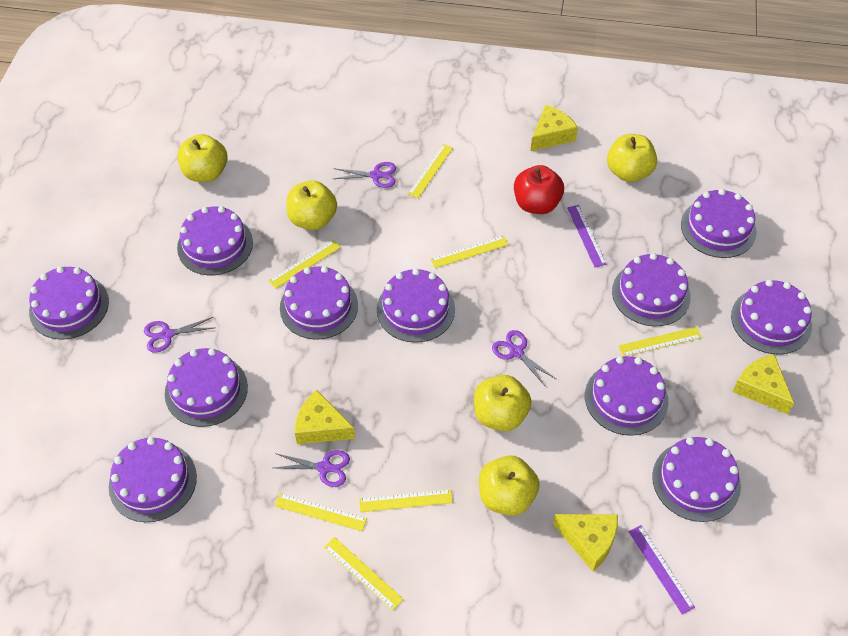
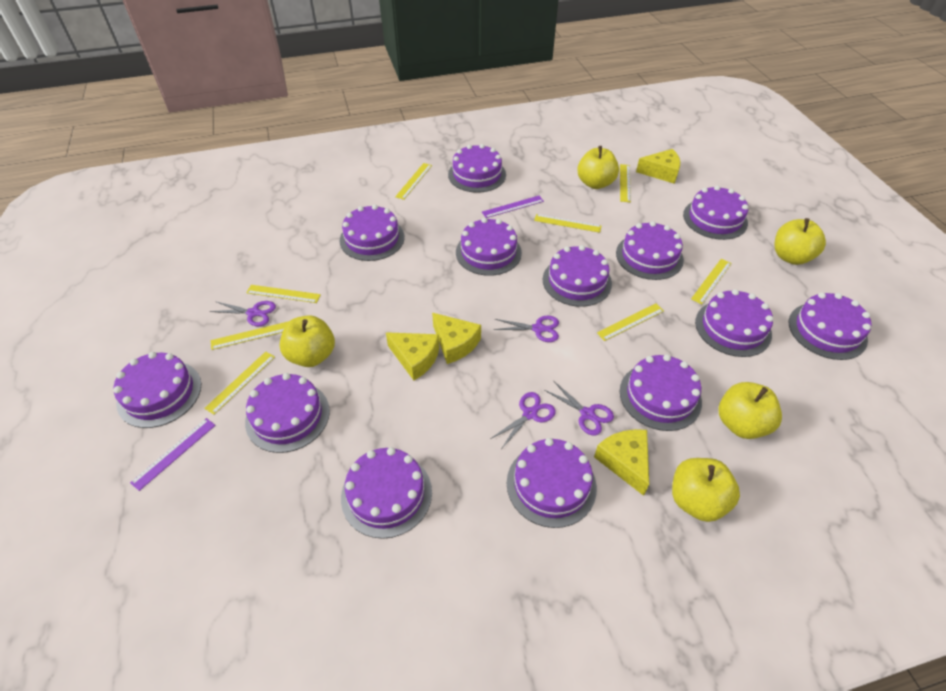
purple cake: [29,266,109,339] [109,437,197,522] [165,348,248,427] [177,206,253,275] [280,266,358,339] [377,268,455,343] [585,356,668,436] [612,253,691,326] [652,437,741,522] [681,189,757,258] [731,280,812,355] = 11 -> [113,352,201,428] [245,373,330,453] [340,205,404,261] [341,447,432,539] [448,144,506,193] [456,218,522,276] [507,438,597,528] [543,245,612,307] [616,221,684,280] [620,354,702,431] [683,186,748,240] [695,289,773,357] [789,292,871,360] = 13
red apple: [514,165,564,214] = 1 -> none = 0
yellow ruler: [268,240,341,288] [275,493,367,531] [324,537,403,610] [359,489,453,512] [408,144,453,198] [430,235,509,268] [618,327,702,356] = 7 -> [204,352,275,415] [211,321,289,350] [246,285,321,303] [395,163,432,200] [534,214,602,233] [597,303,664,341] [620,164,631,202] [691,259,732,304] = 8

